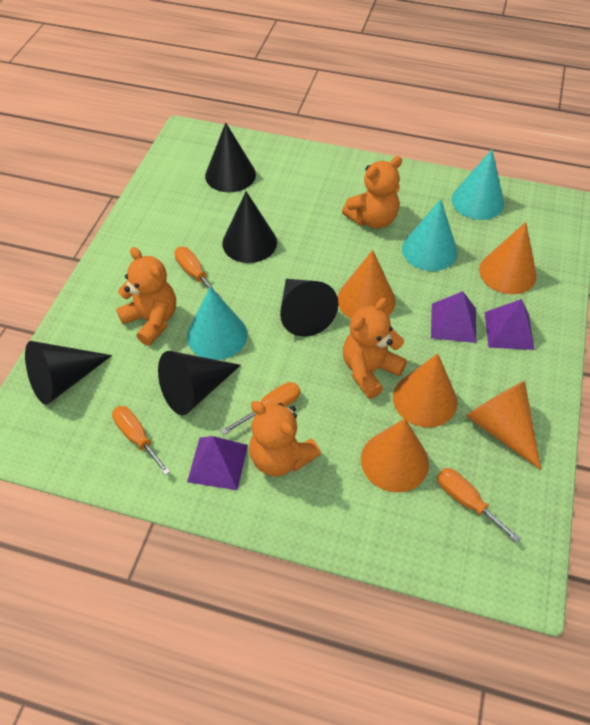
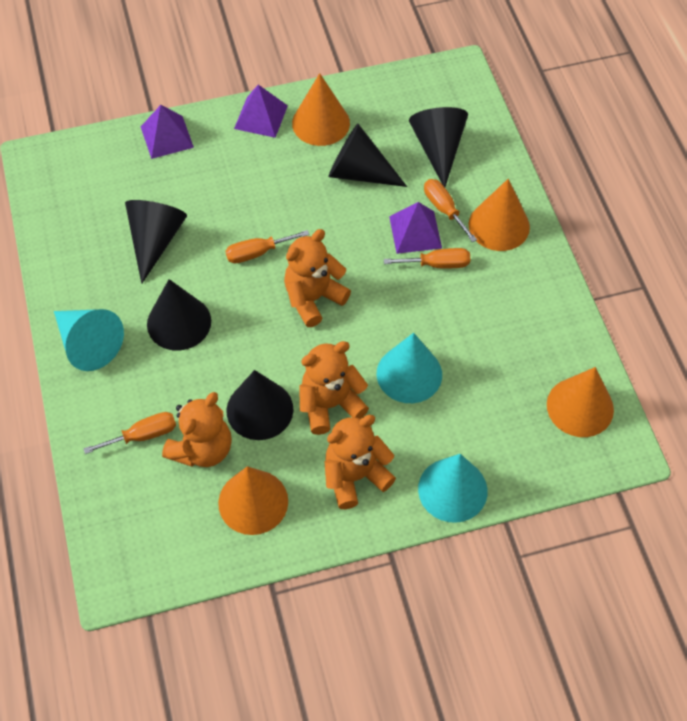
orange cone: [338,250,396,319] [361,418,429,492] [393,353,457,428] [466,381,541,470] [479,222,537,294] = 5 -> [218,466,288,535] [292,73,350,146] [468,179,530,251] [547,367,614,437] = 4

